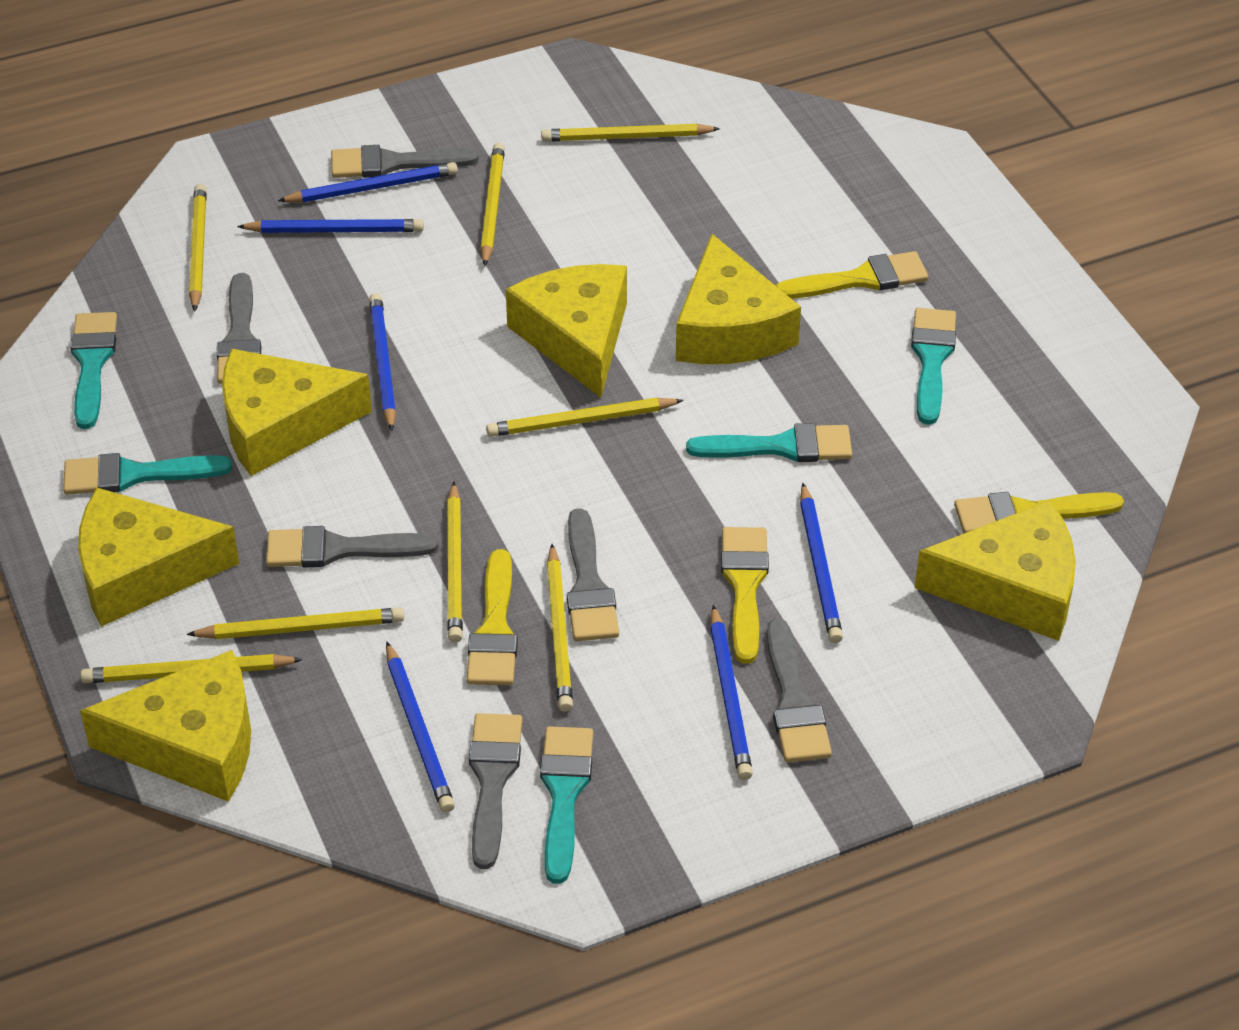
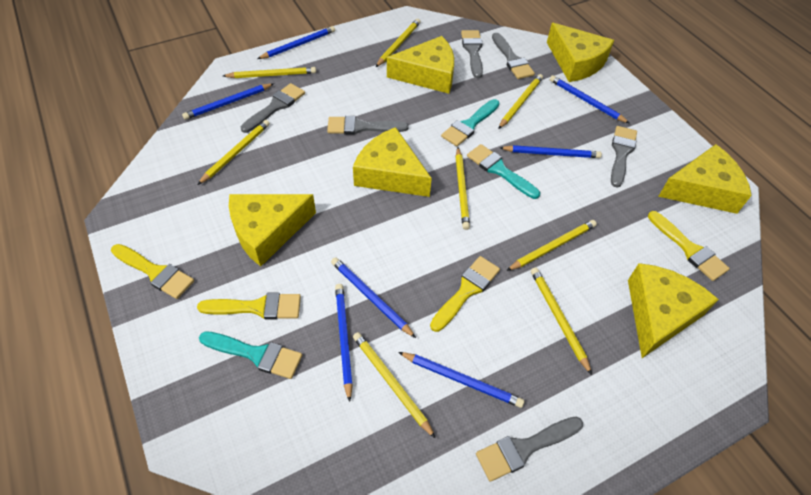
blue pencil: [237,219,424,233] [278,162,458,202] [369,293,396,432] [386,641,455,813] [710,605,753,780] [800,483,843,643] = 6 -> [182,83,274,120] [257,26,335,59] [331,257,416,338] [335,284,353,402] [398,352,525,408] [500,145,602,158] [550,75,629,123] = 7
turquoise brush: [63,453,232,495] [70,312,117,429] [540,726,593,884] [686,423,852,462] [911,308,956,425] = 5 -> [199,331,302,379] [441,99,499,146] [467,144,540,199] = 3

